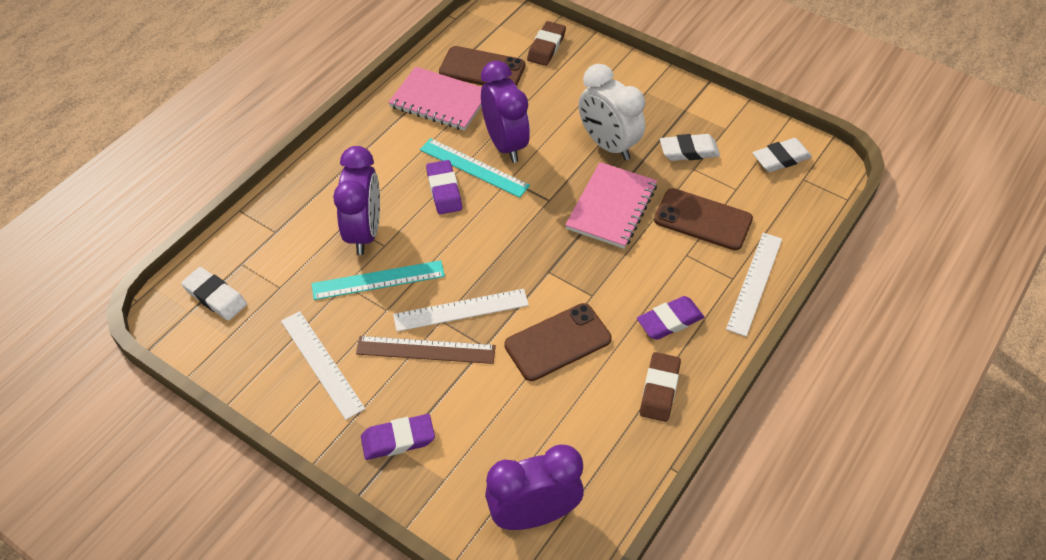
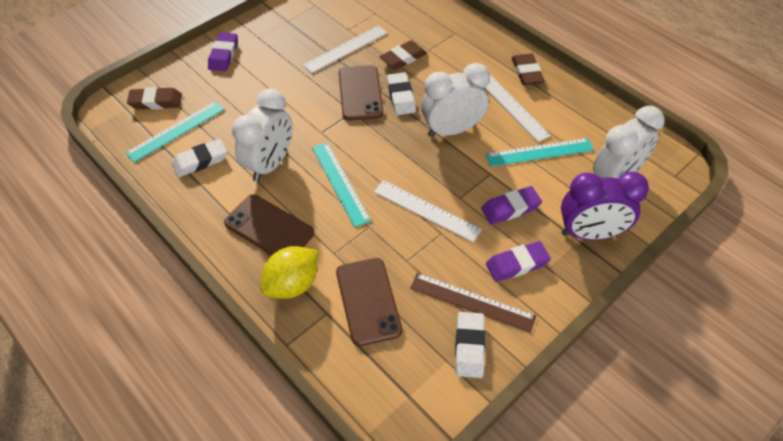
brown eraser: [527,21,566,66] [640,352,681,422] = 2 -> [127,87,182,110] [379,40,427,70] [512,53,545,85] = 3
pink notebook: [388,66,482,131] [565,162,657,249] = 2 -> none = 0
purple clock: [333,146,380,255] [481,61,530,163] [485,444,584,530] = 3 -> [561,172,649,240] = 1
turquoise ruler: [312,260,445,300] [420,138,530,198] = 2 -> [125,101,225,162] [312,142,371,227] [486,138,594,167] = 3
white clock: [578,64,645,160] = 1 -> [232,89,293,182] [421,63,490,137] [593,106,665,179] = 3
yellow lemon: none = 0 -> [261,246,318,299] = 1

